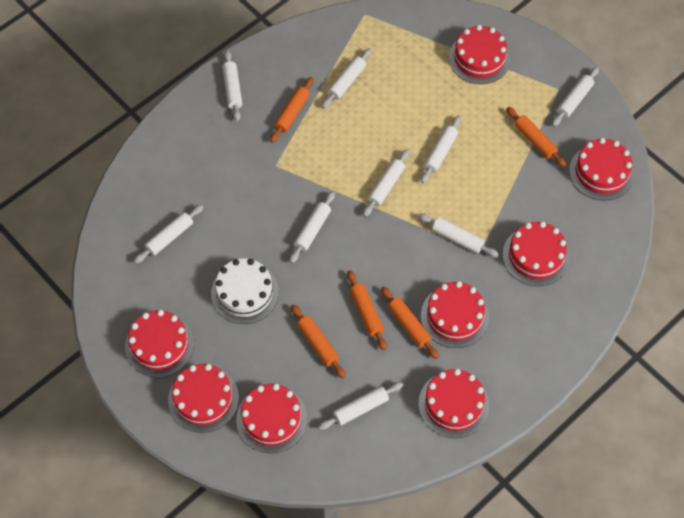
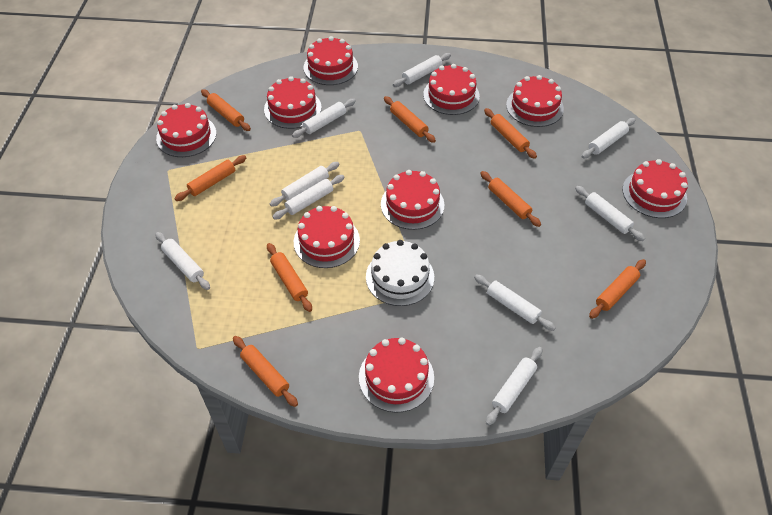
orange rolling pin: [270,77,314,143] [291,304,346,378] [347,270,387,351] [381,286,439,359] [506,107,566,167] = 5 -> [174,155,246,201] [201,89,251,131] [233,336,298,407] [267,243,312,312] [384,96,436,143] [480,171,541,227] [484,108,537,159] [589,259,646,319] = 8
red cake: [125,310,194,377] [168,364,239,433] [236,384,307,453] [419,369,489,438] [421,281,489,348] [449,25,510,84] [503,221,569,286] [569,138,634,200] = 8 -> [156,103,216,157] [264,76,322,129] [294,206,360,268] [304,36,358,85] [359,338,434,413] [381,170,444,230] [423,64,480,115] [506,75,564,127] [623,159,688,218] = 9

